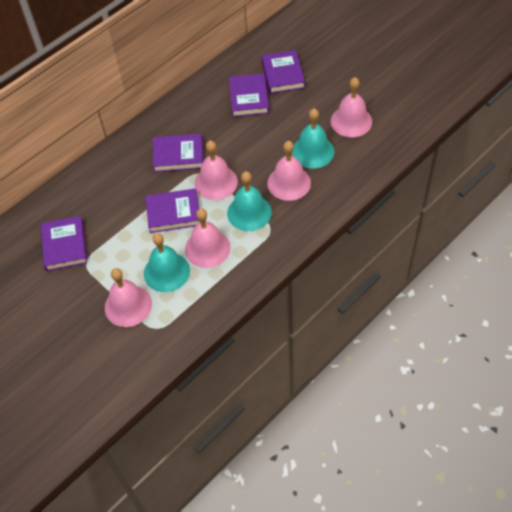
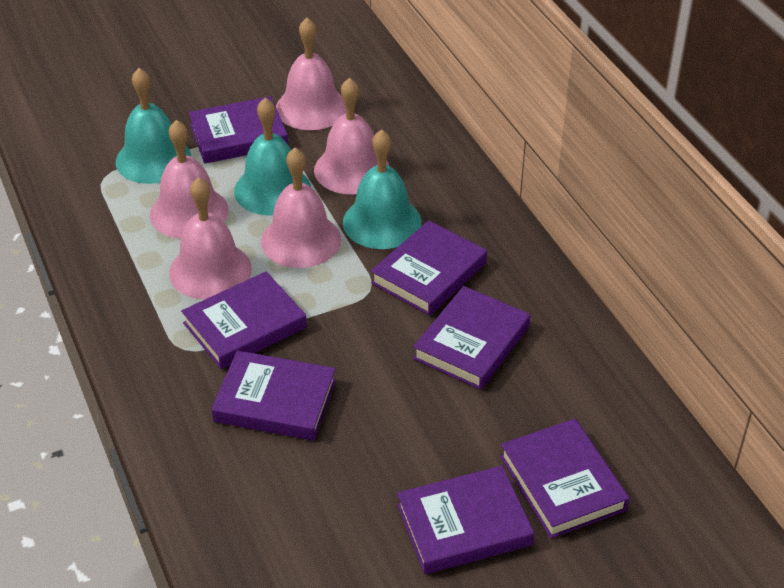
purple book: [41,216,87,271] [145,188,200,233] [153,134,203,172] [229,73,269,117] [262,50,305,94] = 5 -> [181,271,307,369] [189,96,288,164] [211,350,336,441] [371,220,487,316] [397,466,534,574] [413,286,530,390] [500,419,630,539] = 7

